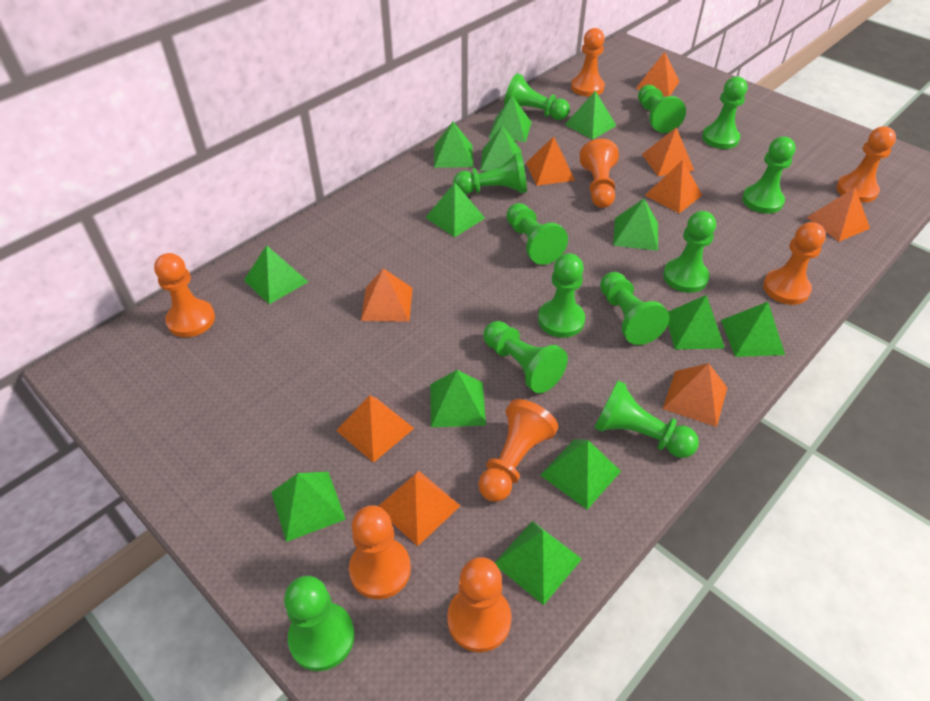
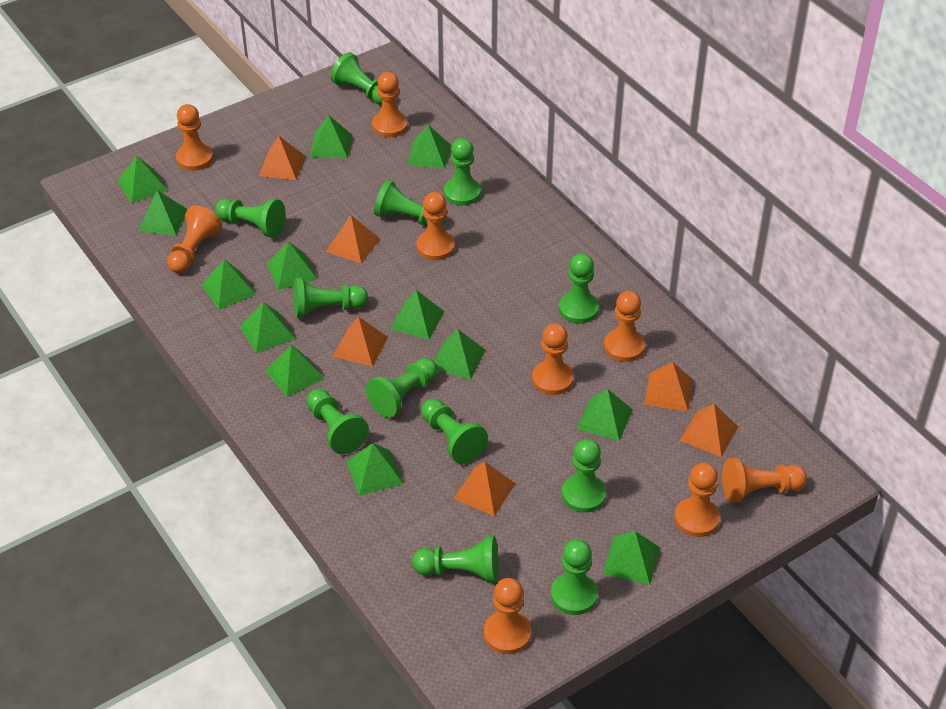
orange pawn: [154,253,215,337] [349,505,411,599] [447,557,512,653] [478,399,558,502] [571,28,605,97] [579,139,619,208] [763,222,826,305] [836,126,896,203] = 8 -> [167,205,222,274] [176,104,213,171] [372,72,408,137] [416,192,455,260] [484,578,531,654] [532,323,574,395] [604,291,645,362] [674,463,720,537] [722,458,807,503] = 9
orange pyramid: [336,395,414,463] [361,268,413,322] [379,471,460,546] [526,137,575,186] [636,52,680,97] [642,127,694,176] [644,160,702,213] [663,363,727,427] [807,187,870,242] = 9 -> [259,136,305,180] [326,215,380,264] [333,317,388,367] [453,462,516,516] [644,362,693,412] [680,404,738,457] = 6

